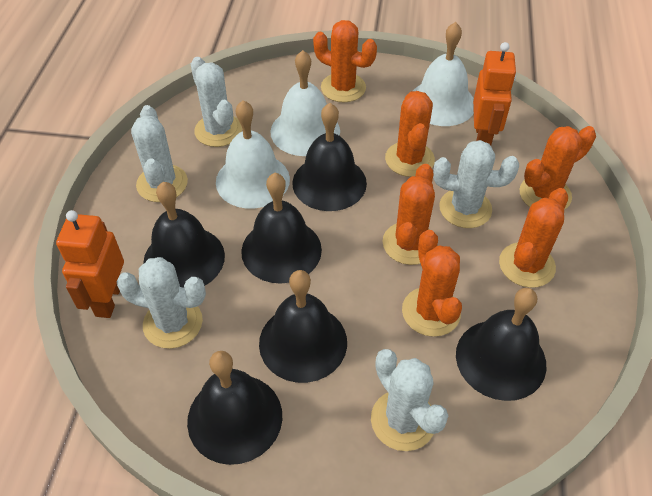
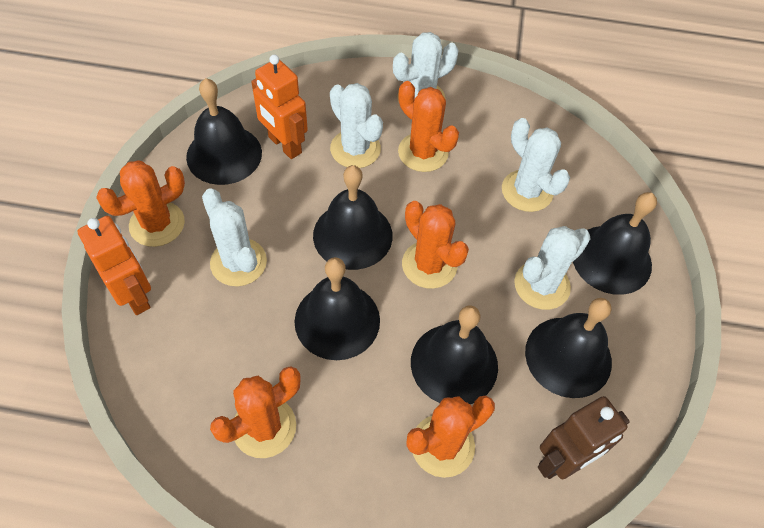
brown robot: none = 0 -> [538,396,630,479] = 1
orange cactus: [313,20,377,102] [382,164,435,265] [385,91,435,177] [402,230,462,337] [499,188,568,288] [520,126,596,210] = 6 -> [96,160,185,247] [210,366,301,458] [398,81,459,172] [402,201,469,289] [406,396,495,478] = 5
white bell: [216,100,290,209] [270,50,340,156] [413,22,474,126] = 3 -> none = 0

